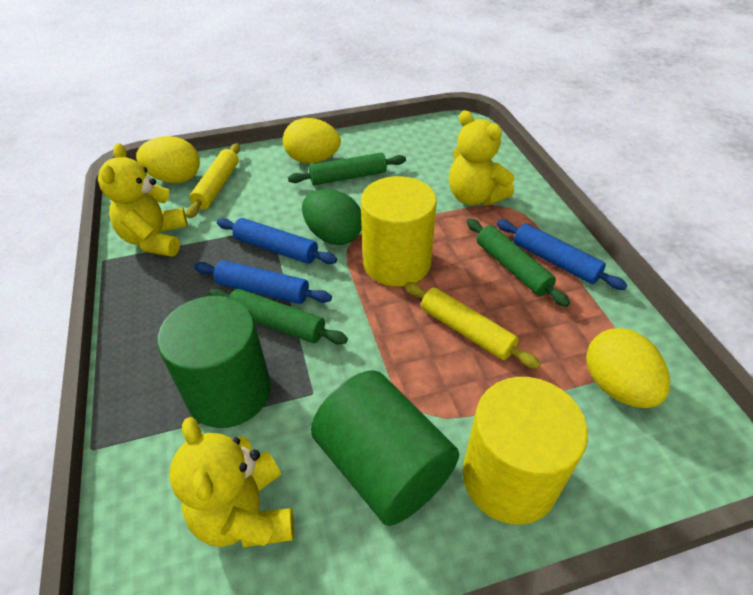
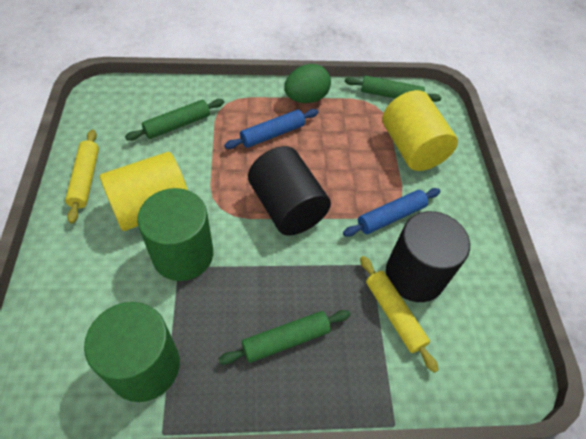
black cylinder: none = 0 -> [248,146,331,236] [386,211,470,302] = 2
blue rolling pin: [194,260,332,304] [217,218,337,264] [497,220,627,290] = 3 -> [224,109,318,149] [343,188,440,237] = 2
yellow egg: [136,136,200,183] [283,118,341,163] [586,328,670,408] = 3 -> none = 0
yellow teddy bear: [98,143,188,257] [169,417,294,547] [449,110,515,205] = 3 -> none = 0

